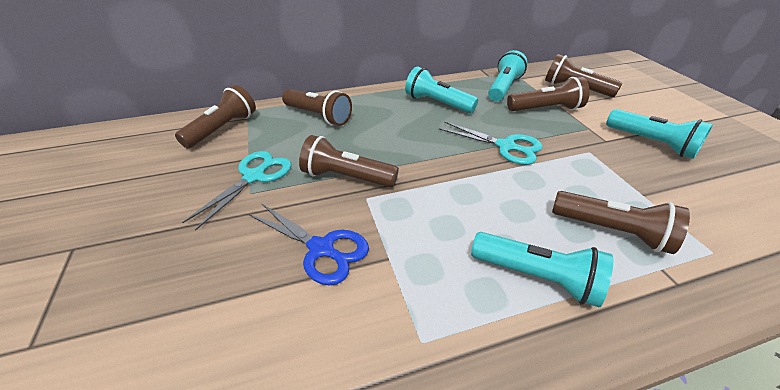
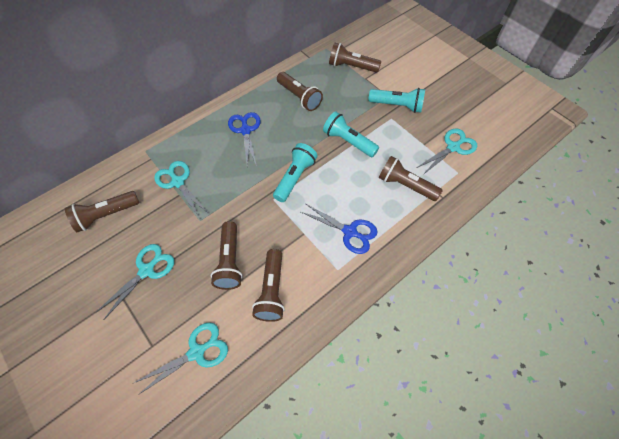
blue scissors: [249,203,369,285] = 1 -> [228,112,261,166] [301,204,377,254] = 2
turquoise flashlight: [405,67,478,113] [471,232,613,307] [488,50,527,101] [606,109,713,159] = 4 -> [273,143,318,202] [323,111,379,157] [368,88,425,113] = 3
turquoise scissors: [182,151,292,230] [439,121,543,165] = 2 -> [95,244,174,319] [132,322,228,395] [154,161,209,217] [417,128,477,175] = 4

